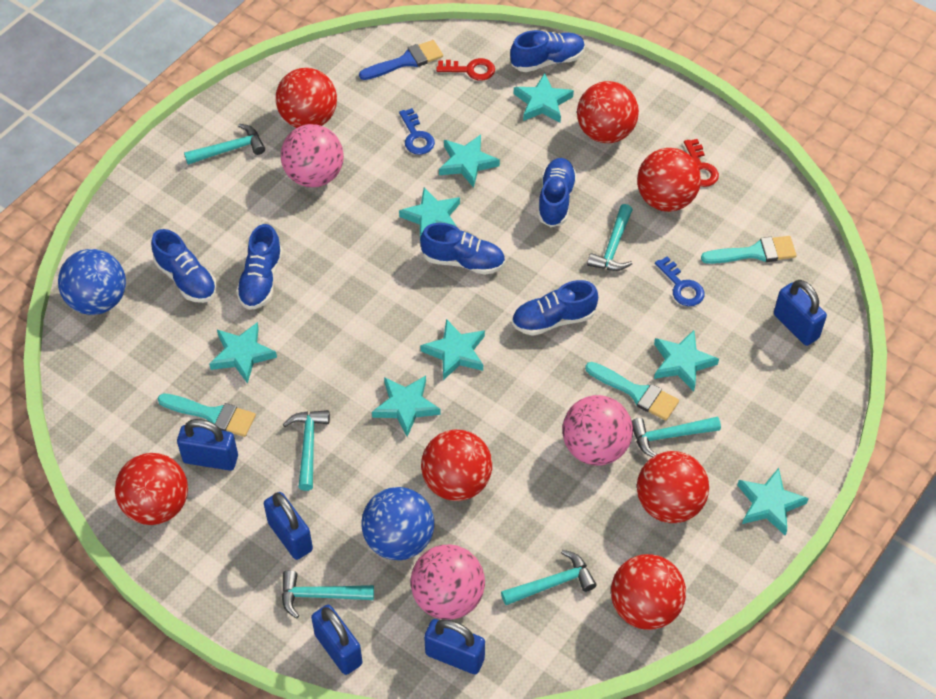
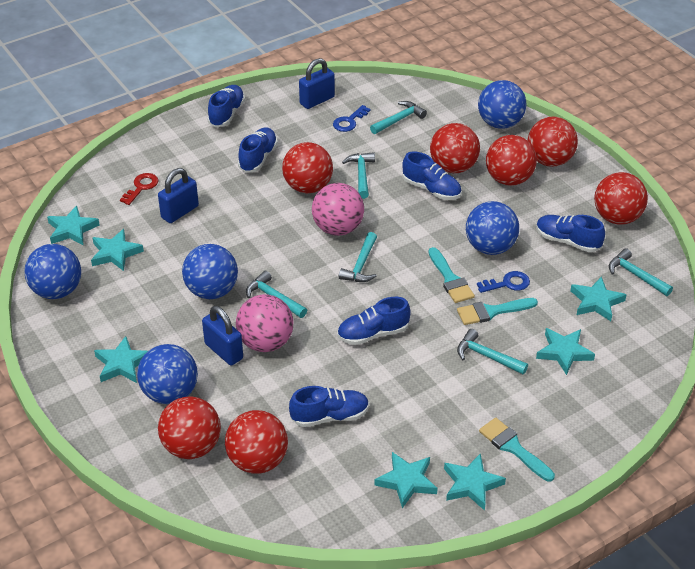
blue ball: [58,249,126,315] [361,487,434,560] = 2 -> [24,244,81,299] [137,344,198,404] [182,244,238,299] [466,201,519,255] [478,80,527,129] = 5
blue brush: [359,40,443,80] = 1 -> none = 0
blue padlock: [177,419,238,471] [264,492,313,560] [311,605,362,675] [424,619,485,675] [774,280,827,346] = 5 -> [158,168,199,223] [202,306,243,366] [299,58,335,109] = 3
pink ball: [281,124,344,187] [410,545,485,620] [562,395,633,466] = 3 -> [236,294,294,352] [312,183,364,236] = 2
red key: [436,58,495,81] [684,139,719,187] = 2 -> [120,173,159,205] = 1
turquoise star: [209,322,277,384] [372,376,441,437] [399,187,460,237] [420,319,485,380] [439,135,500,188] [514,73,574,123] [654,330,719,391] [737,468,809,536] = 8 -> [47,206,100,245] [91,229,144,271] [94,336,148,383] [374,452,438,508] [444,453,506,511] [536,328,595,375] [570,277,626,321] = 7

